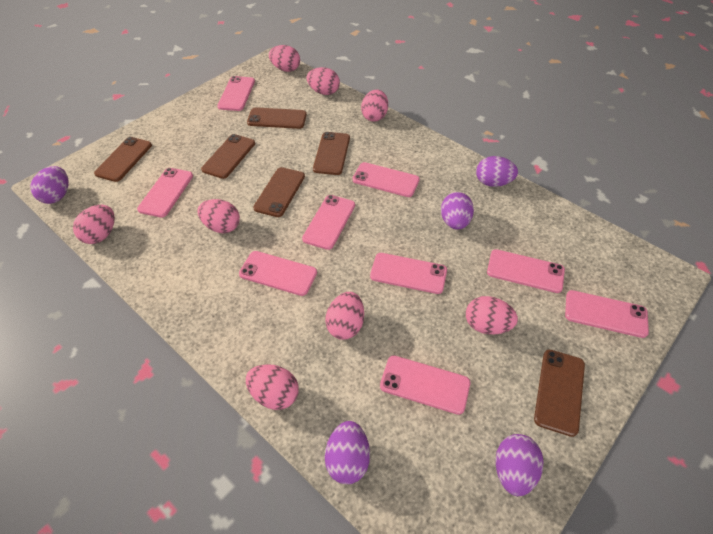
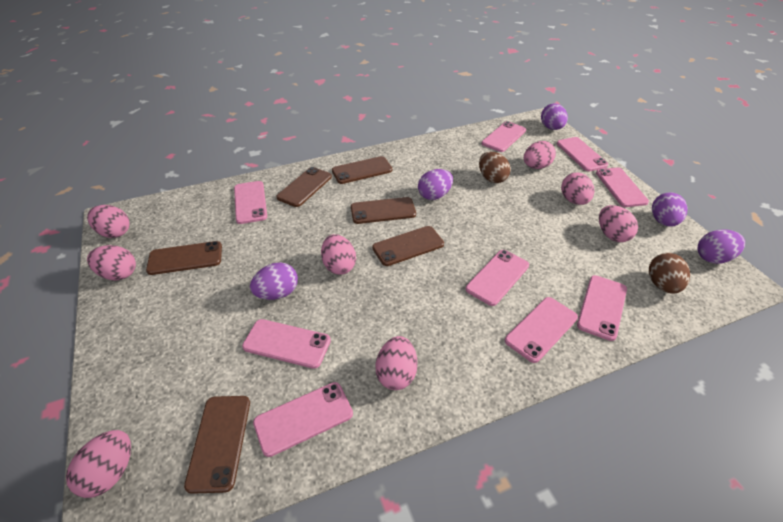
brown egg: none = 0 -> [479,152,511,183] [649,253,690,293] = 2

